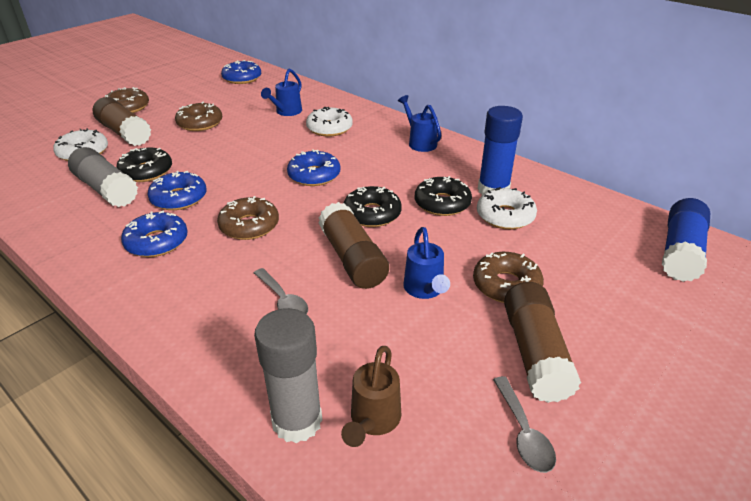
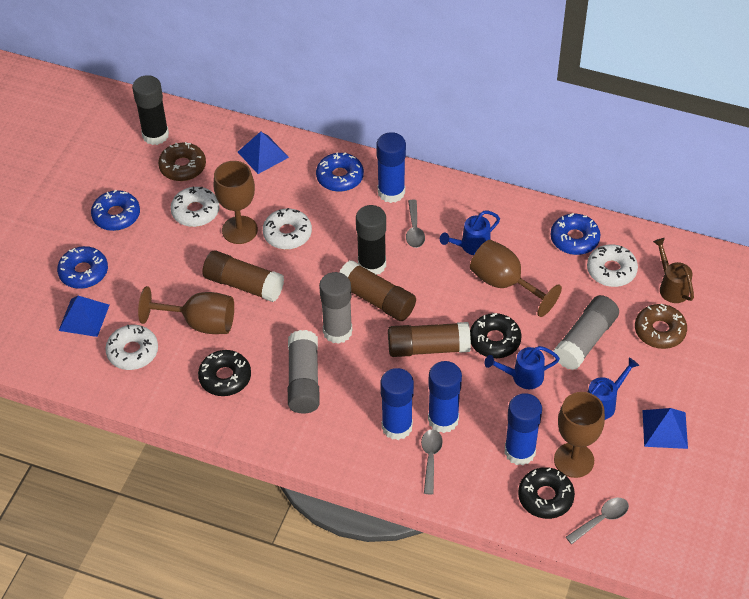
black glue stick: none = 0 -> [132,75,169,145] [356,205,386,275] = 2
blue glue stick: [478,106,523,195] [662,198,710,282] = 2 -> [376,132,406,203] [380,368,414,440] [428,361,462,433] [505,393,542,466] = 4
blue pyramid: none = 0 -> [59,296,109,337] [238,131,289,174] [642,408,688,449] = 3
brown donut: [105,87,149,113] [175,101,222,131] [217,196,279,240] [473,252,544,303] = 4 -> [158,142,206,181] [635,303,687,349] = 2
brown goblet: none = 0 -> [138,286,234,334] [214,161,258,244] [470,240,562,317] [554,392,605,478] = 4
grey glue stick: [68,147,138,207] [254,308,322,443] = 2 -> [288,330,320,414] [319,272,353,344] [553,295,619,370] = 3
grey spoon: [254,268,308,314] [493,376,556,473] = 2 -> [406,200,425,248] [421,429,443,494] [566,498,629,544] = 3
white donut: [53,128,108,161] [306,107,353,137] [477,187,537,229] = 3 -> [105,325,158,370] [170,186,219,227] [263,208,312,249] [587,244,638,287] = 4

